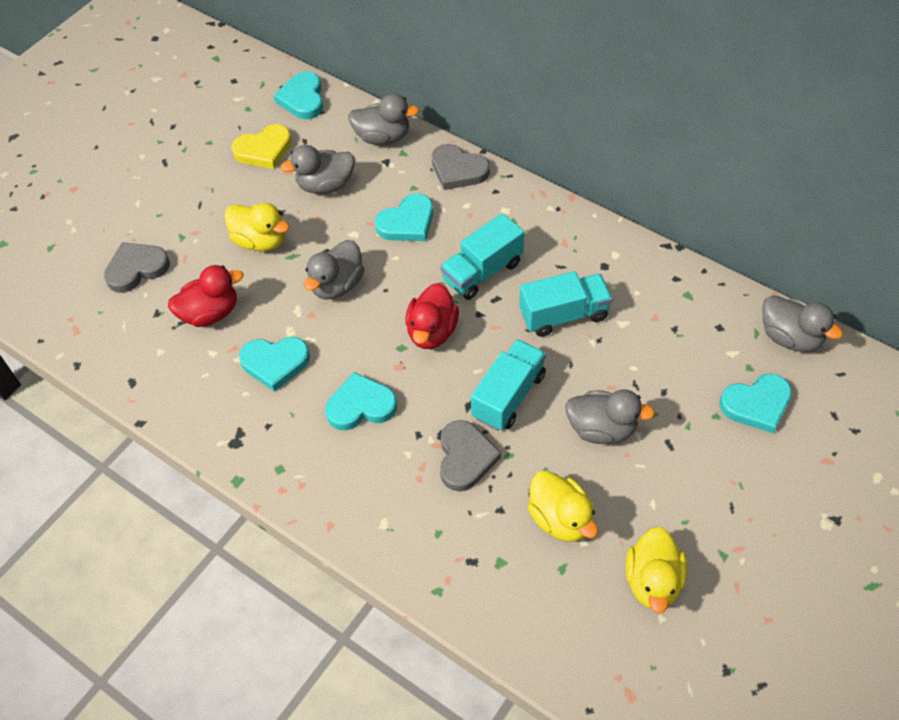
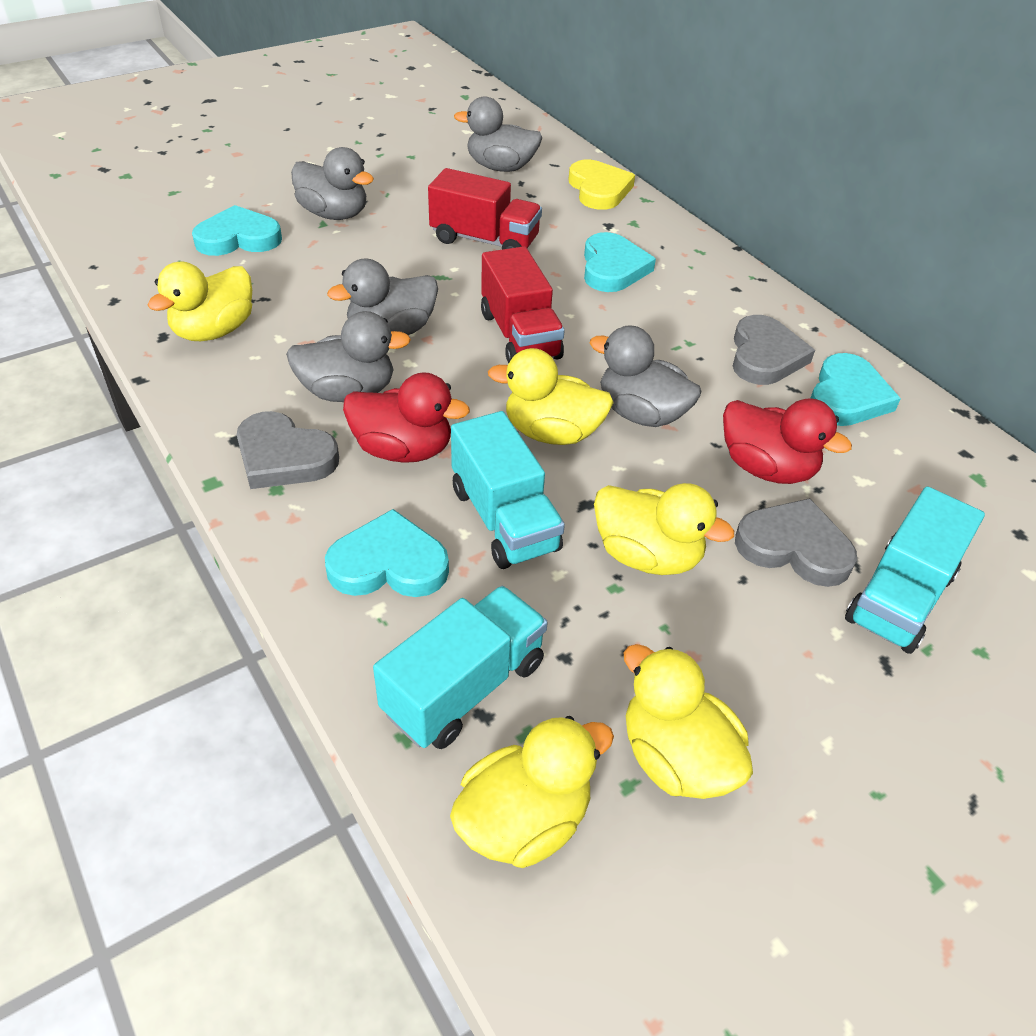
red truck: none = 0 -> [428,168,542,249] [481,246,565,364] = 2
turquoise heart: [239,337,310,392] [273,72,323,119] [325,372,397,430] [375,193,433,241] [720,373,792,433] = 5 -> [192,205,282,256] [325,509,449,597] [584,232,656,292] [811,353,901,426] = 4
yellow duck: [224,203,289,252] [527,471,598,542] [626,527,687,613] = 3 -> [148,262,252,341] [450,716,614,868] [488,348,614,445] [594,483,734,575] [624,644,753,799] = 5

